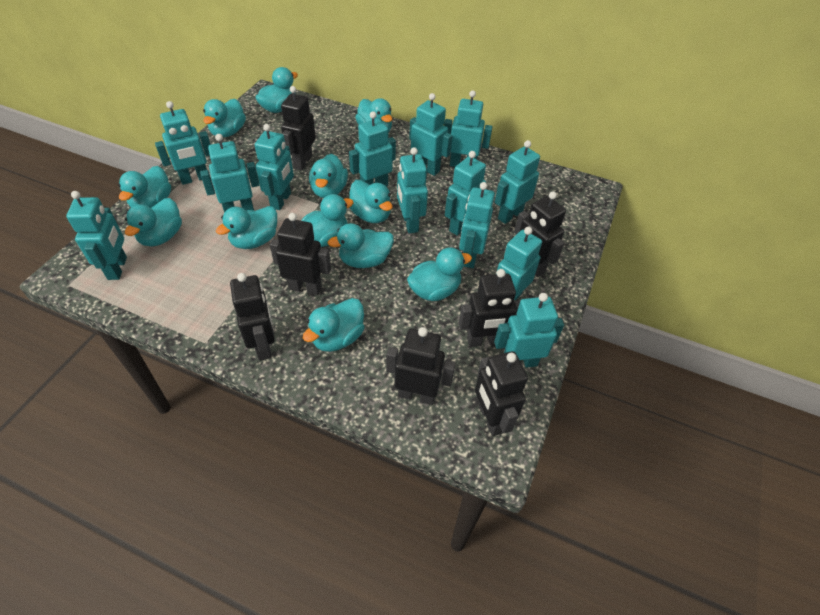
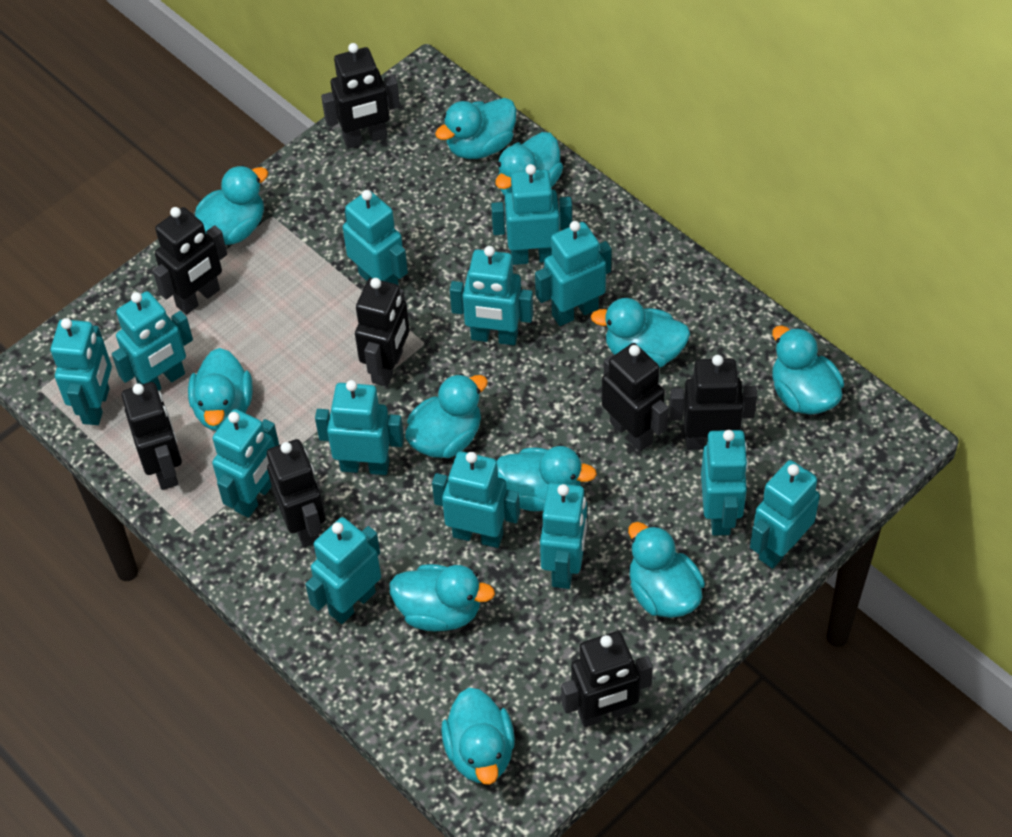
black robot: [230,273,275,361] [270,213,331,295] [281,86,316,171] [386,327,456,405] [459,269,521,347] [475,351,528,436] [514,191,566,277] = 7 -> [121,382,182,490] [153,207,227,315] [267,439,326,547] [321,43,400,149] [355,278,410,387] [561,631,653,727] [602,343,669,452] [669,355,757,450] = 8
turquoise duck: [118,166,171,208] [125,198,182,246] [203,99,246,137] [216,206,277,249] [256,67,298,113] [302,194,354,247] [303,298,364,352] [309,154,348,198] [327,223,394,268] [349,180,393,223] [355,98,392,132] [407,247,472,301] = 12 -> [188,348,253,431] [195,165,268,245] [389,564,495,631] [405,374,488,458] [435,98,516,159] [441,688,515,785] [495,132,563,196] [497,446,597,511] [591,298,690,368] [628,522,705,618] [772,326,844,415] = 11

